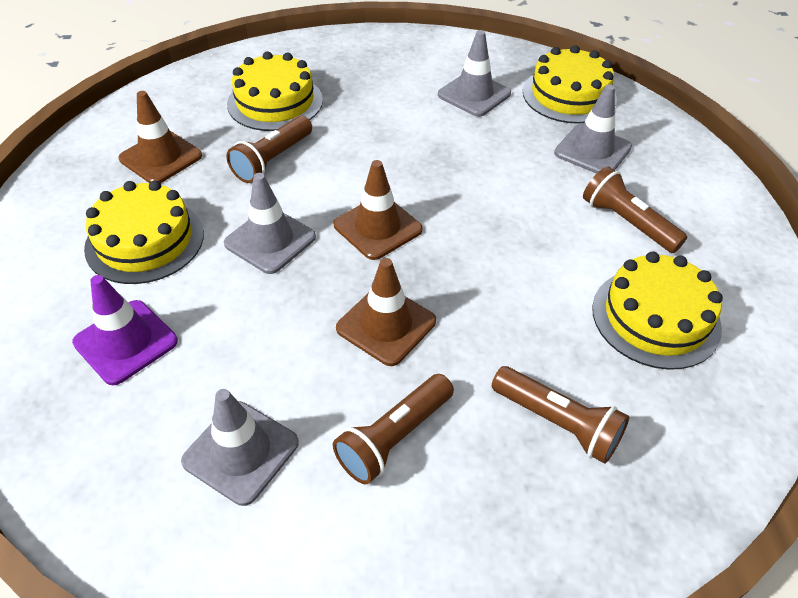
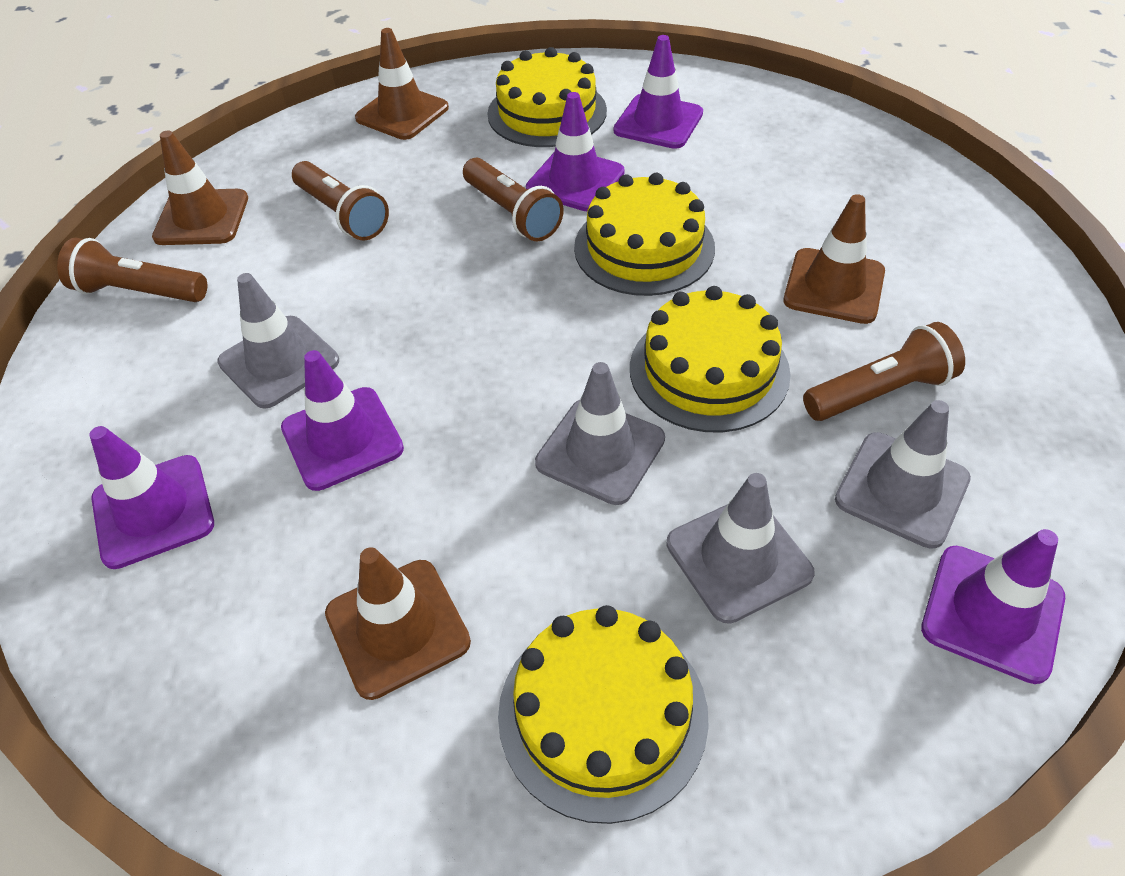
brown traffic cone: [118,91,202,183] [334,160,423,260] [336,258,436,366] = 3 -> [152,131,248,245] [325,547,471,700] [355,28,449,140] [783,194,885,324] = 4
purple traffic cone: [72,275,178,385] = 1 -> [89,426,214,569] [281,350,404,491] [526,92,625,211] [614,35,703,149] [921,529,1065,684] = 5

